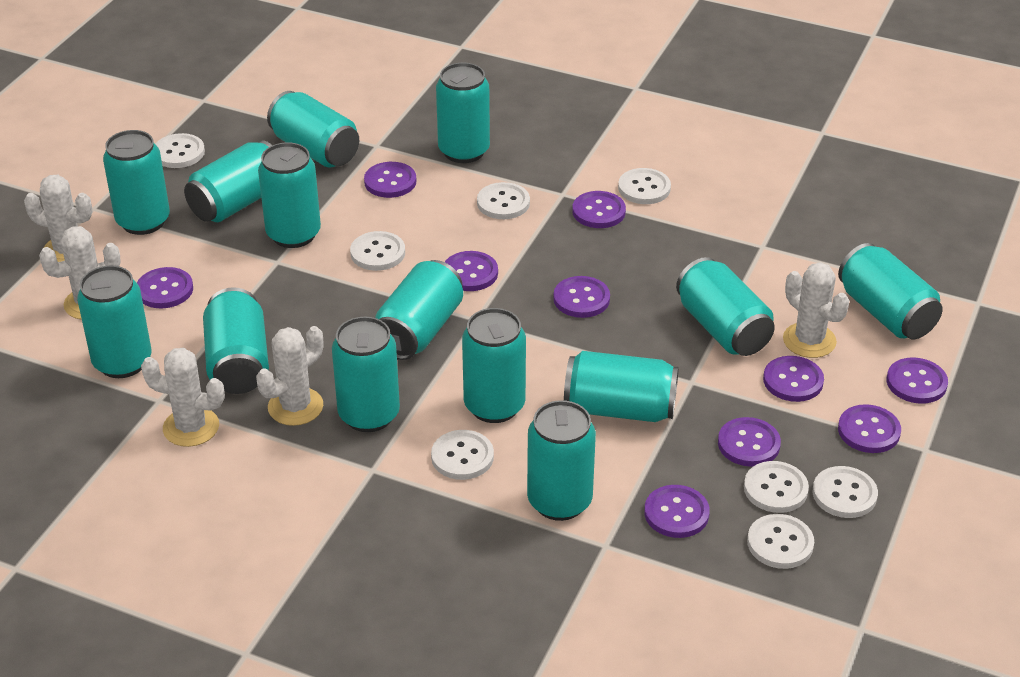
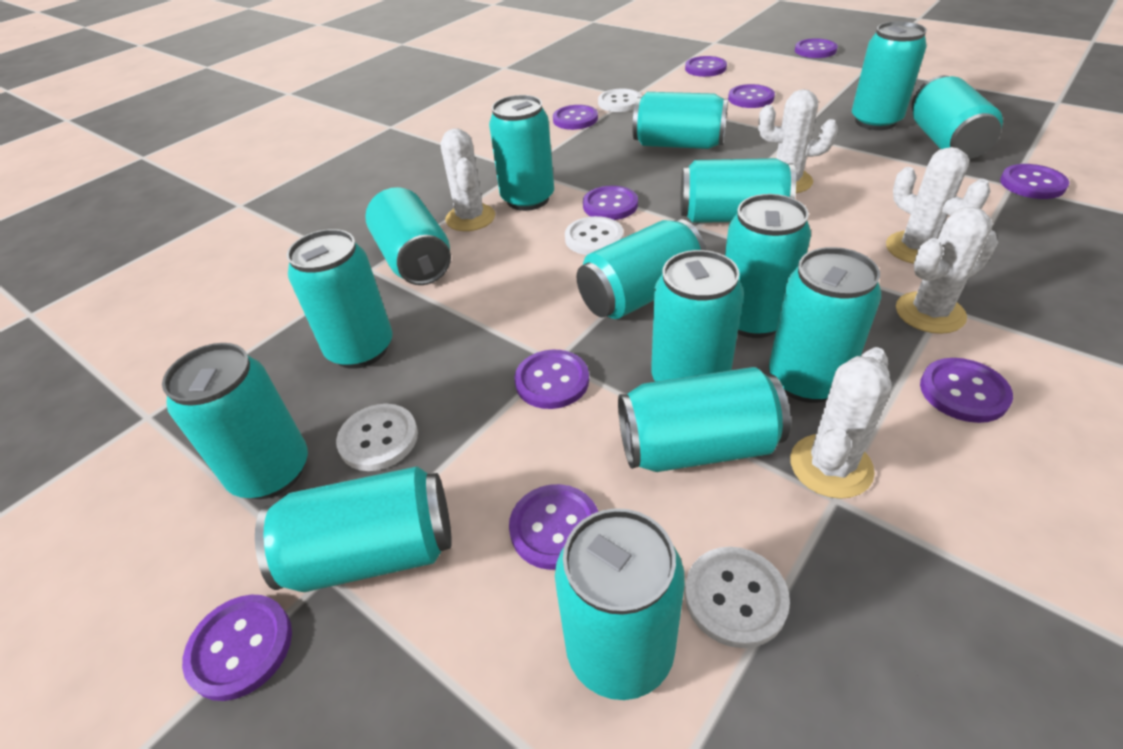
turquoise can: [77,266,152,378] [103,130,170,235] [184,140,272,222] [203,287,269,394] [258,142,321,248] [267,91,359,167] [332,317,400,432] [375,260,463,360] [436,63,490,163] [462,308,526,423] [527,400,596,521] [564,351,679,422] [676,257,775,356] [838,243,942,339] = 14 -> [162,343,308,499] [255,466,452,592] [286,229,393,369] [365,187,451,285] [489,95,554,211] [555,508,685,700] [577,219,706,319] [618,367,791,472] [633,92,728,149] [651,250,744,382] [680,158,796,223] [725,194,811,338] [769,247,881,403] [852,21,927,130] [912,75,1003,159] = 15
white button: [155,133,205,168] [350,231,405,271] [431,430,494,480] [477,182,530,219] [618,168,671,204] [744,461,809,513] [747,514,814,569] [813,466,878,518] = 8 -> [336,404,418,471] [565,216,624,255] [598,89,642,112] [685,547,790,648] = 4

